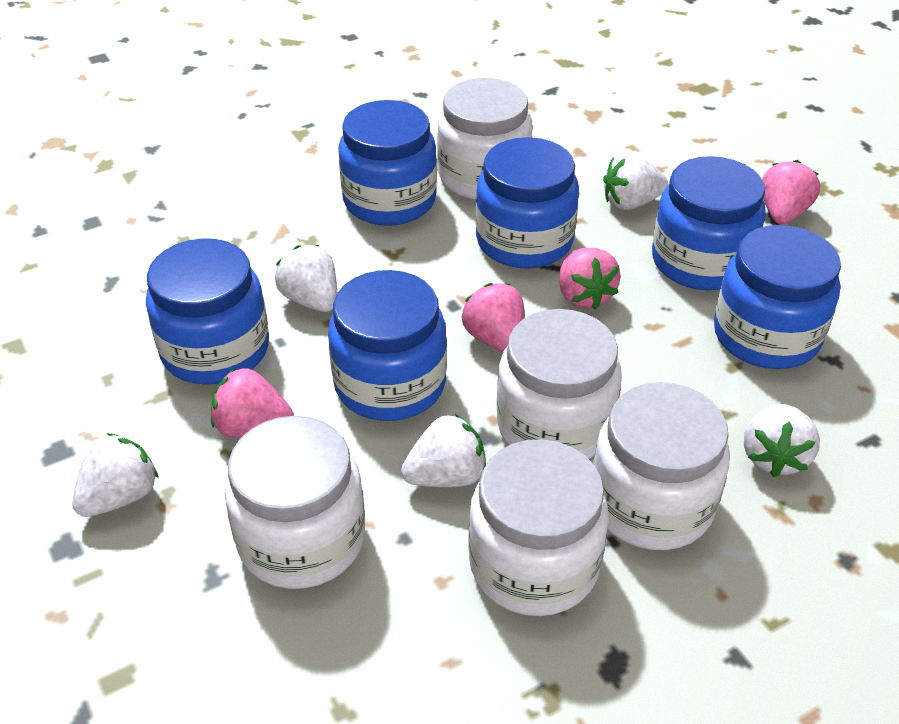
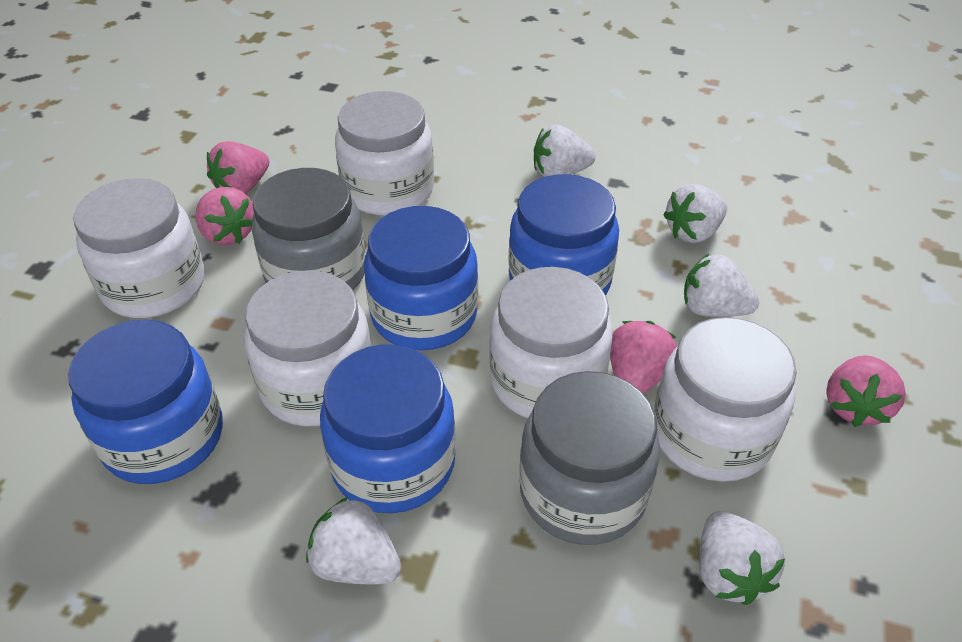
blue jar: [146,238,269,385] [328,270,447,421] [338,100,437,226] [475,137,579,269] [652,156,766,290] [714,225,841,369] = 6 -> [68,319,223,484] [320,344,456,513] [364,206,478,350] [508,174,619,295] = 4
grey jar: none = 0 -> [252,168,366,290] [519,371,660,545] = 2

